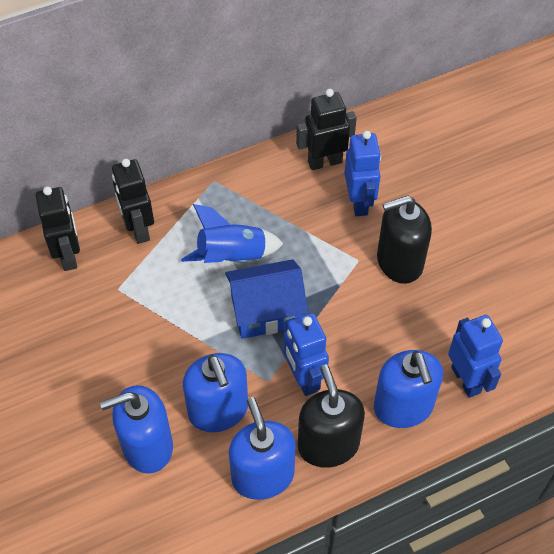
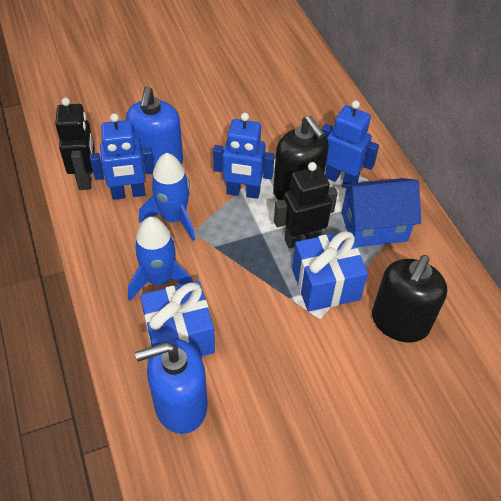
black robot: [36,187,80,271] [112,159,154,244] [296,89,357,170] = 3 -> [55,98,95,190] [274,162,338,248] = 2
blue gift: none = 0 -> [140,281,215,356] [292,231,368,312] = 2
blue rocket: [181,204,283,263] = 1 -> [128,217,193,301] [139,153,195,241] = 2
blue soap dispenser: [100,385,173,474] [183,353,248,432] [229,397,296,500] [374,350,443,428] = 4 -> [126,86,183,175] [135,339,207,434] = 2

